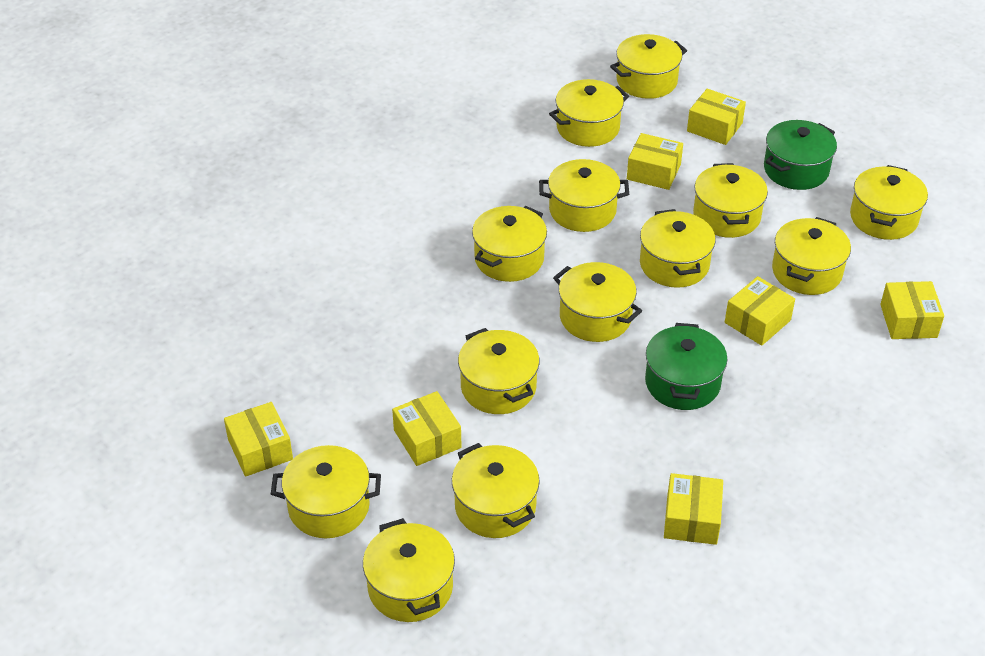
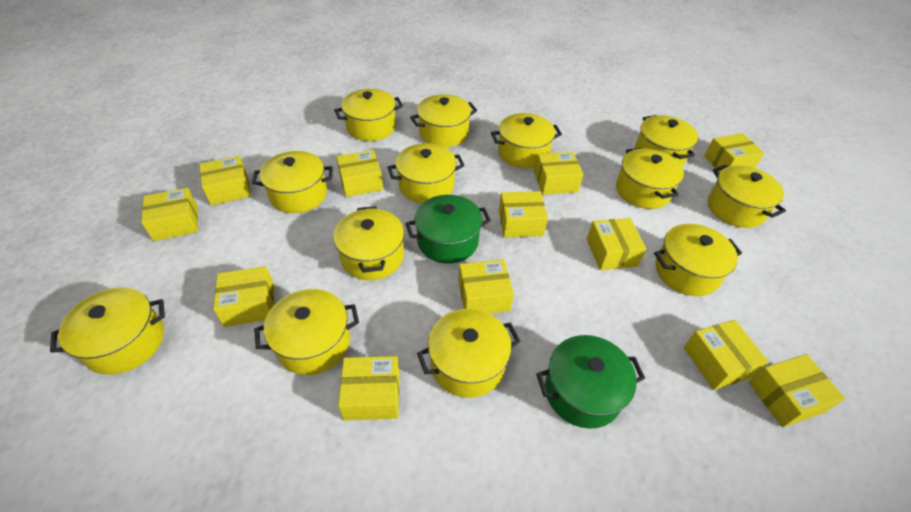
yellow box: [224,402,293,477] [392,391,462,466] [627,133,683,190] [664,473,723,545] [687,89,746,145] [725,276,795,346] [880,281,944,339] = 7 -> [141,188,198,241] [199,156,251,206] [213,266,274,327] [336,150,383,197] [338,356,400,421] [458,259,514,313] [499,191,548,238] [534,152,583,195] [587,218,647,270] [684,320,769,390] [704,133,764,172] [749,354,845,427] = 12

